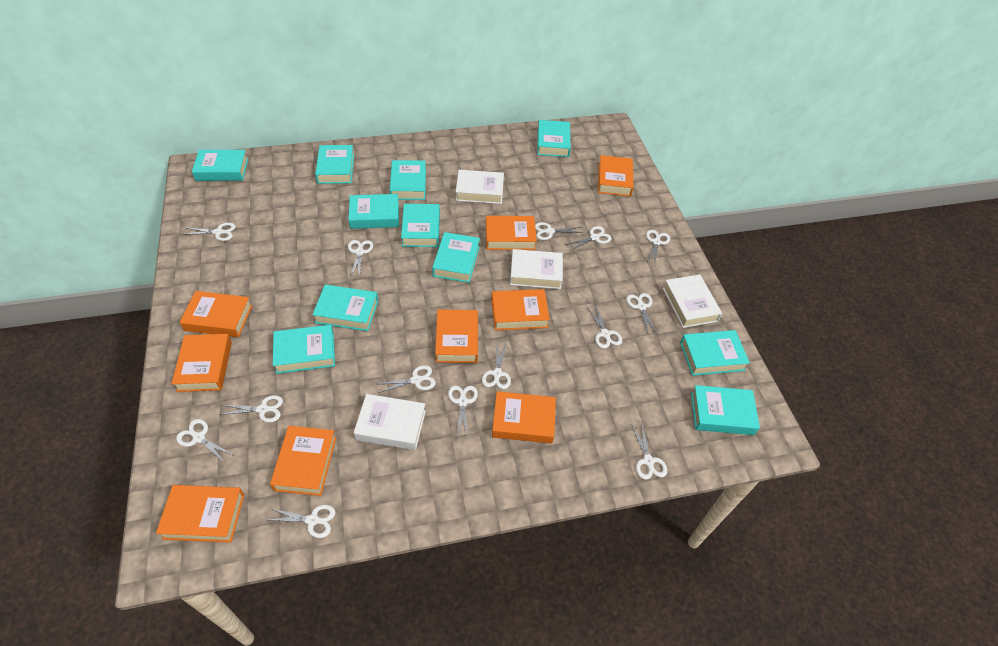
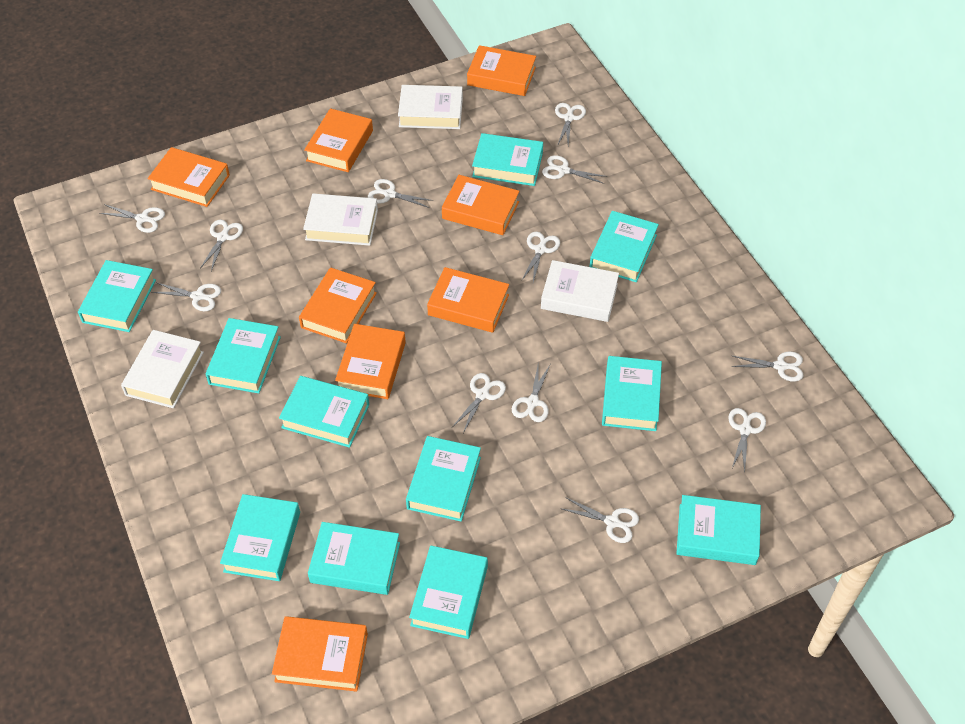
orange book: [156,485,244,543] [172,334,232,392] [180,291,252,337] [270,426,336,496] [435,310,478,363] [486,216,537,250] [491,289,550,330] [492,391,556,444] [598,155,634,196] = 9 -> [148,147,230,207] [272,616,368,692] [299,267,377,343] [304,108,373,172] [335,324,406,399] [427,267,509,333] [442,175,520,235] [467,45,536,96] = 8
white scissors: [176,419,233,463] [183,223,236,241] [219,395,283,422] [268,505,336,538] [348,240,373,276] [378,365,436,393] [448,386,478,438] [482,342,511,389] [535,222,583,240] [565,226,612,251] [587,306,622,349] [626,293,657,334] [631,424,667,480] [646,230,670,264] = 14 -> [99,204,165,233] [151,283,221,311] [200,220,243,271] [368,179,433,208] [452,373,506,433] [512,361,550,422] [521,232,560,282] [542,155,607,184] [555,103,586,146] [560,497,639,543] [729,408,766,473] [731,351,803,382] = 12

